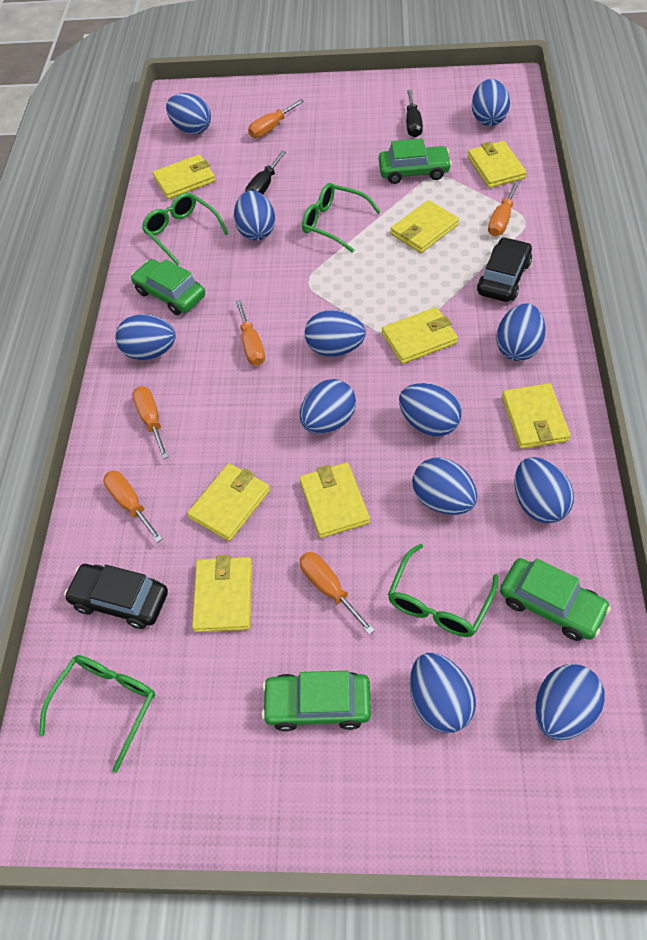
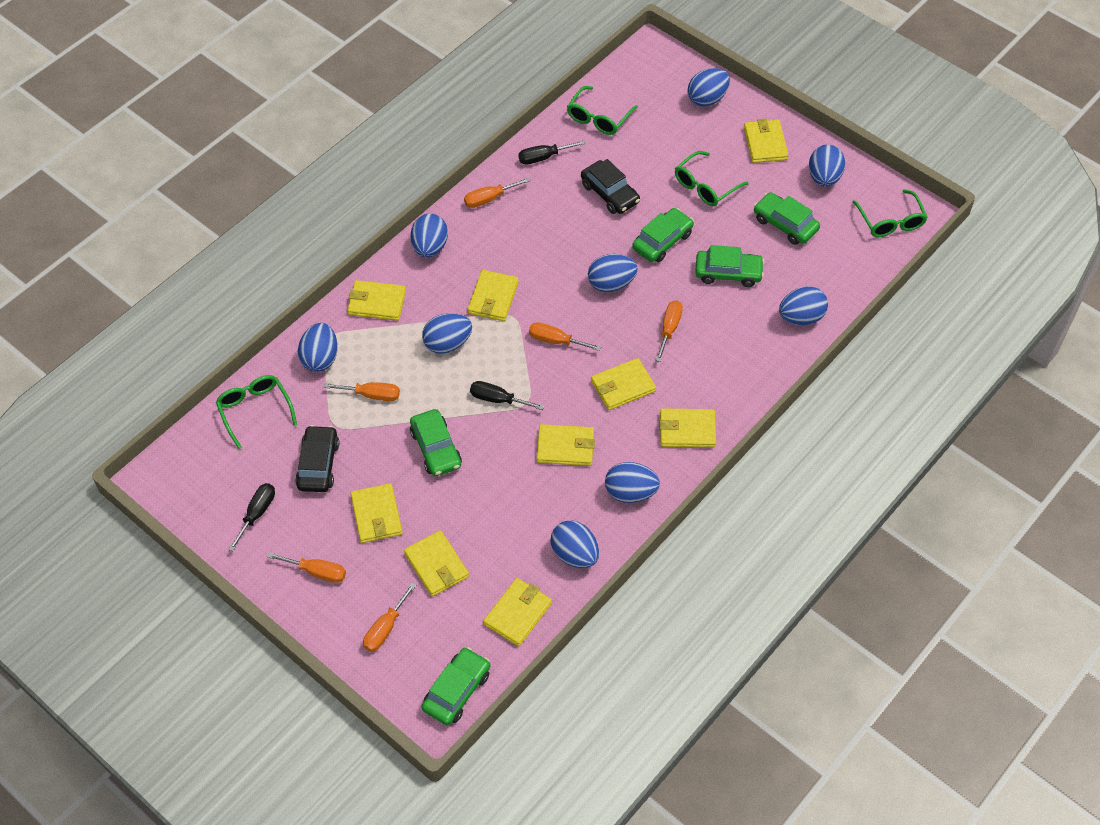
black screwdriver: [246,150,286,194] [406,90,423,137] = 2 -> [228,483,275,551] [470,381,544,410] [518,140,585,164] = 3
blue egg: [116,314,176,360] [166,93,211,135] [234,191,275,241] [300,379,356,434] [305,310,366,356] [399,383,462,436] [410,653,476,733] [412,458,477,515] [472,79,510,126] [496,303,546,361] [514,457,574,523] [535,664,605,740] = 12 -> [298,323,338,372] [411,214,448,257] [422,313,472,354] [551,520,599,568] [588,254,638,292] [605,462,660,503] [688,68,730,107] [779,286,828,325] [809,145,845,187] = 9
green car: [131,259,205,315] [262,671,371,732] [379,138,452,184] [500,558,611,641] = 4 -> [410,409,462,476] [421,647,490,725] [632,208,694,262] [695,245,764,287] [754,192,820,245] = 5
yellow wallet: [153,154,215,199] [187,463,270,541] [192,555,252,632] [299,462,370,538] [382,307,458,364] [391,200,459,253] [468,141,527,188] [502,383,571,449] = 8 -> [347,280,406,321] [350,483,403,543] [404,530,469,596] [468,270,519,321] [483,578,552,646] [537,424,595,466] [591,358,656,410] [659,408,716,448] [744,119,789,163] = 9

